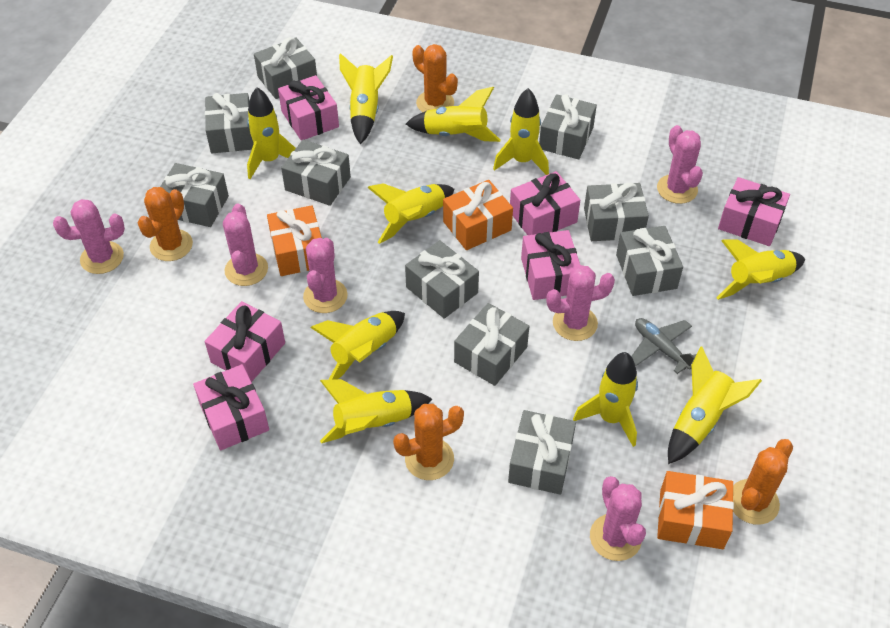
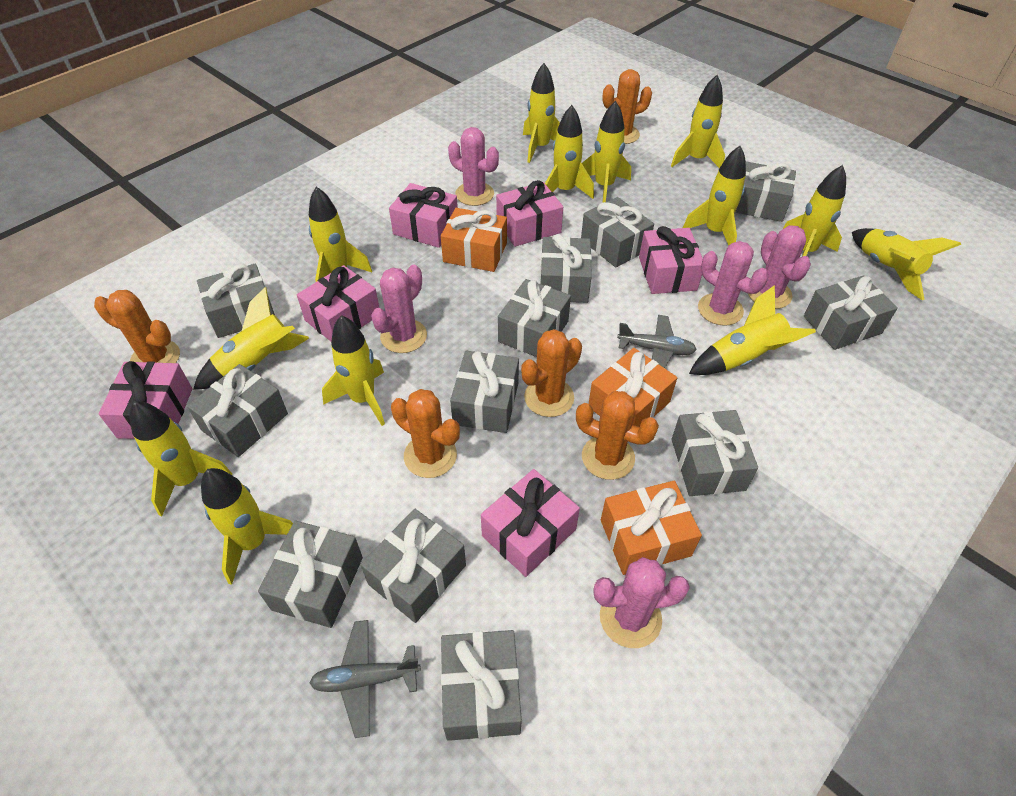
grey gift: [160,163,229,227] [205,93,254,153] [254,37,317,99] [281,139,351,206] [405,240,479,319] [454,303,529,386] [508,410,576,495] [539,94,597,160] [584,182,649,241] [616,226,683,296] = 10 -> [187,364,288,457] [197,264,275,338] [258,521,363,628] [361,509,466,623] [441,630,522,741] [450,351,519,433] [498,279,571,357] [540,234,592,303] [581,197,654,268] [671,410,758,496] [735,161,796,222] [804,275,898,350] = 12
grey plane: [631,318,697,374] = 1 -> [309,620,421,738] [617,315,697,368] = 2
orange cactus: [138,187,193,261] [393,404,464,480] [412,44,458,112] [733,439,793,525] = 4 -> [94,290,180,363] [391,389,460,478] [521,329,582,417] [576,391,659,480] [602,69,652,144] = 5
pink cactus: [53,199,125,274] [223,203,268,286] [303,238,348,313] [546,265,615,341] [590,476,646,561] [657,125,703,204] = 6 -> [371,265,427,353] [448,127,499,206] [594,557,690,648] [698,241,769,326] [748,225,811,309] = 5
yellow rocket: [247,87,296,179] [310,311,405,380] [320,379,432,443] [339,53,393,144] [367,183,454,244] [406,87,501,142] [493,88,549,175] [573,352,638,447] [668,346,762,464] [716,239,805,300] = 10 -> [130,401,232,516] [193,287,309,390] [201,468,293,585] [309,187,372,282] [322,315,385,426] [523,63,560,163] [545,105,594,199] [582,101,631,202] [671,75,725,168] [683,146,746,246] [689,285,816,375] [783,165,846,257] [852,228,961,300] = 13

